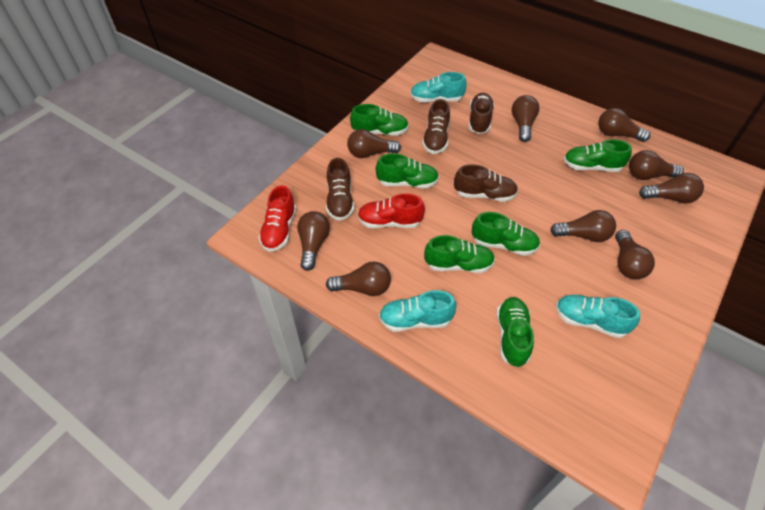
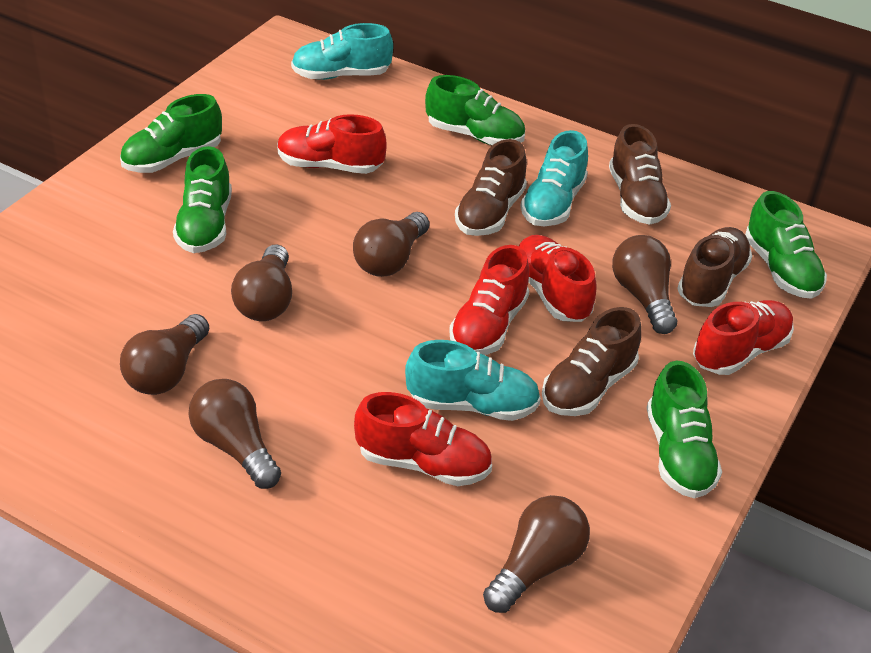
brown light bulb: [297,211,330,271] [326,262,391,296] [347,129,401,158] [512,95,539,142] [550,210,616,242] [598,108,651,142] [615,230,655,280] [629,150,684,180] [639,173,704,204] = 9 -> [120,314,210,395] [188,379,281,489] [231,244,292,321] [353,212,429,277] [483,495,590,613] [612,235,677,334] = 6
green shoe: [350,104,409,136] [376,153,439,188] [424,235,495,273] [472,212,540,256] [497,297,534,367] [564,139,632,172] = 6 -> [120,94,222,173] [173,146,232,253] [425,75,525,145] [647,360,722,498] [745,191,827,299] = 5
red shoe: [259,185,296,252] [357,193,425,228] = 2 -> [277,114,387,174] [354,392,492,486] [449,245,529,355] [519,235,596,322] [693,300,794,375] = 5

